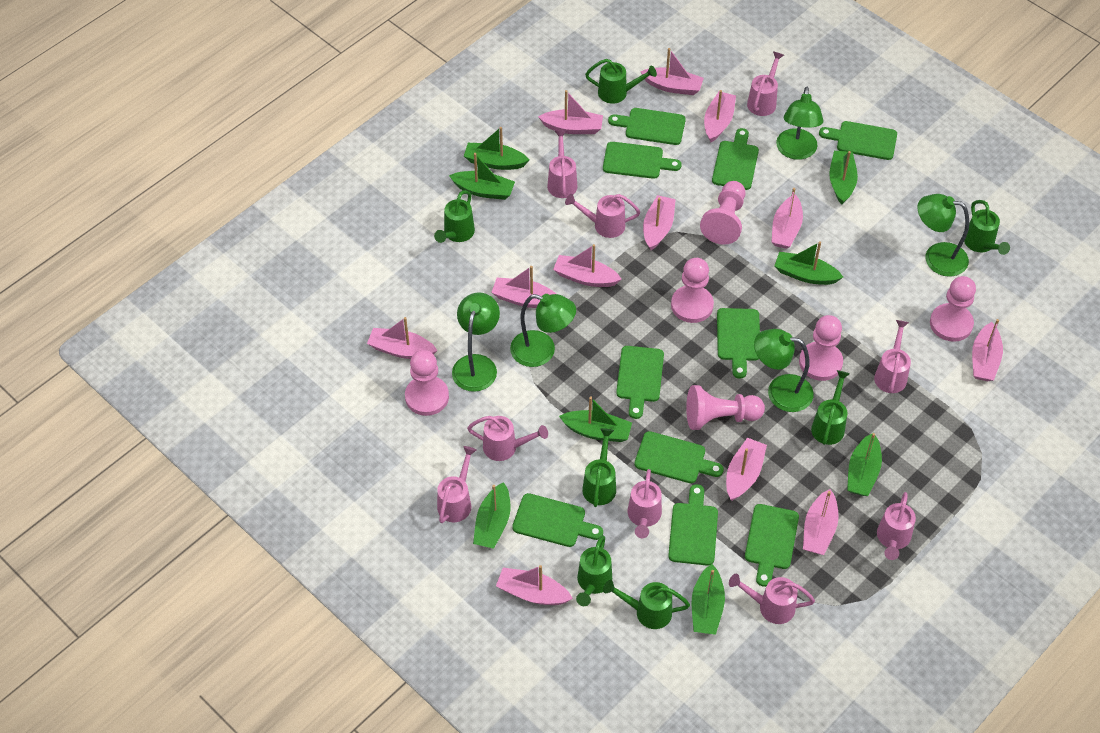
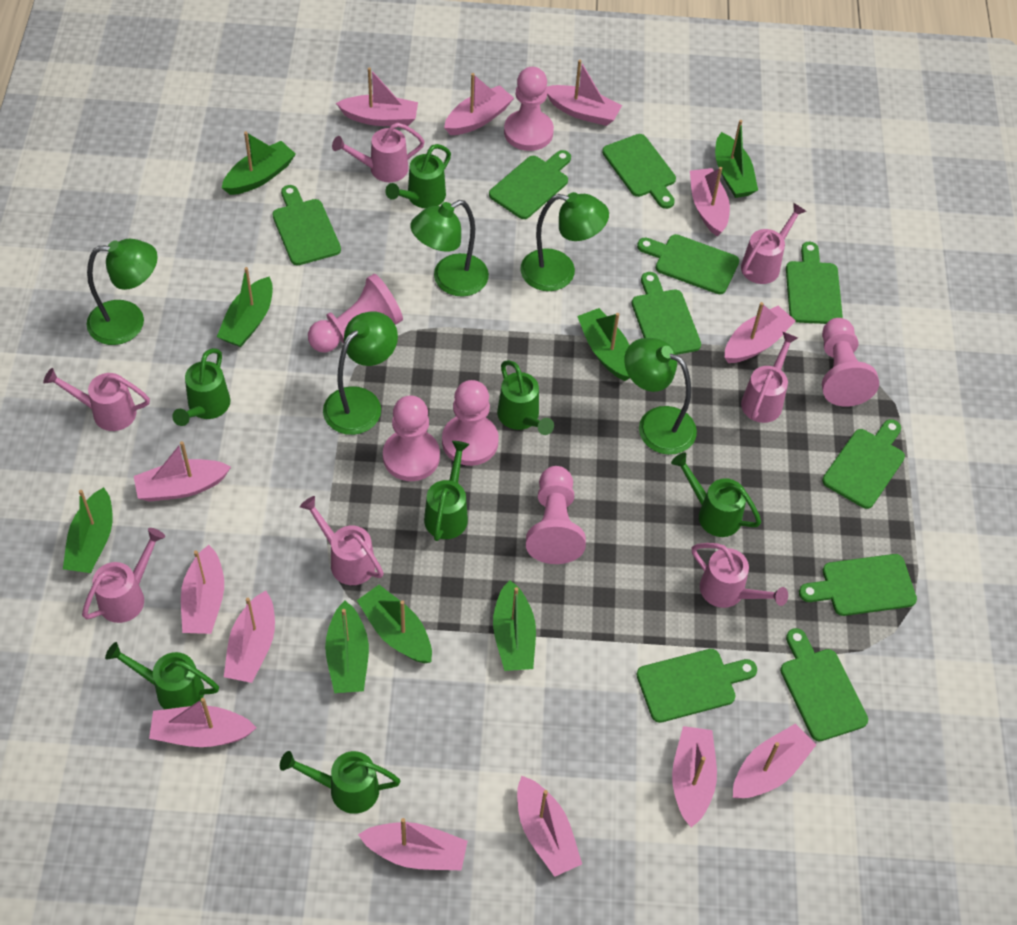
pink boat: [367,317,438,359] [491,266,556,308] [496,565,573,605] [538,90,603,134] [553,244,622,287] [640,48,704,95] [643,195,676,250] [704,90,736,142] [726,438,767,501] [772,188,803,249] [803,489,839,555] [972,319,1003,381] = 12 -> [134,441,231,502] [149,698,256,747] [181,545,224,634] [224,591,275,683] [336,67,418,126] [358,818,468,870] [444,73,514,135] [517,776,582,877] [546,60,622,126] [672,726,717,827] [690,167,730,236] [725,302,796,363] [733,723,817,798] = 13
pink watering can: [437,446,477,523] [467,416,548,461] [547,130,577,198] [565,194,640,238] [628,469,662,538] [729,574,815,624] [747,51,784,116] [874,320,911,393] [877,492,916,560] = 9 -> [43,368,150,431] [82,528,165,623] [300,496,384,585] [332,123,425,182] [692,543,788,608] [741,203,807,284] [741,332,798,423] = 7

